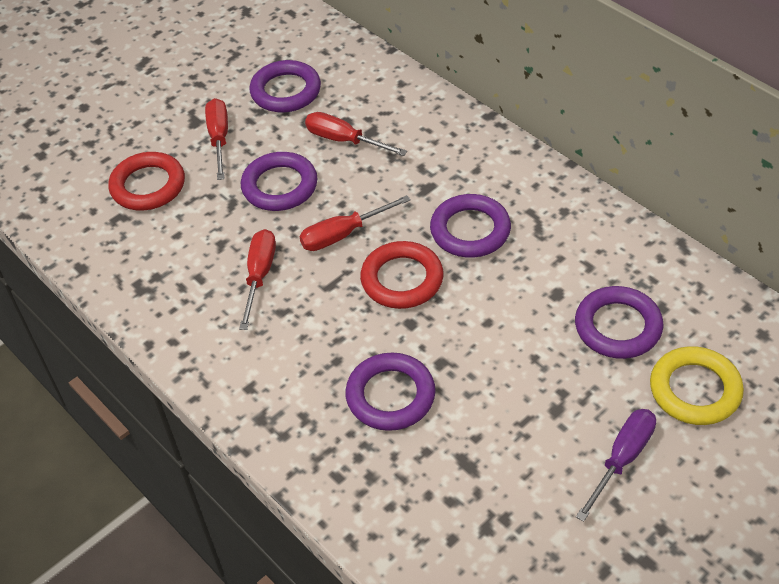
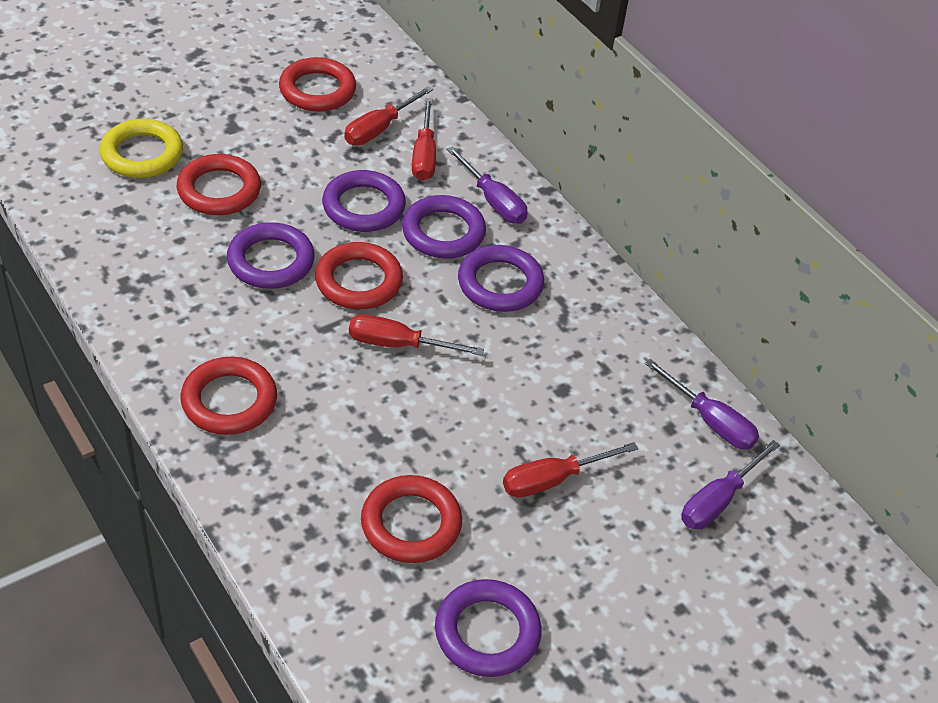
purple screwdriver: [576,409,656,522] = 1 -> [447,146,528,224] [645,359,759,450] [681,440,780,529] = 3
red ring: [108,152,185,210] [360,241,444,309] = 2 -> [177,154,261,215] [181,357,277,435] [279,57,356,112] [315,242,403,309] [361,475,462,563] = 5

